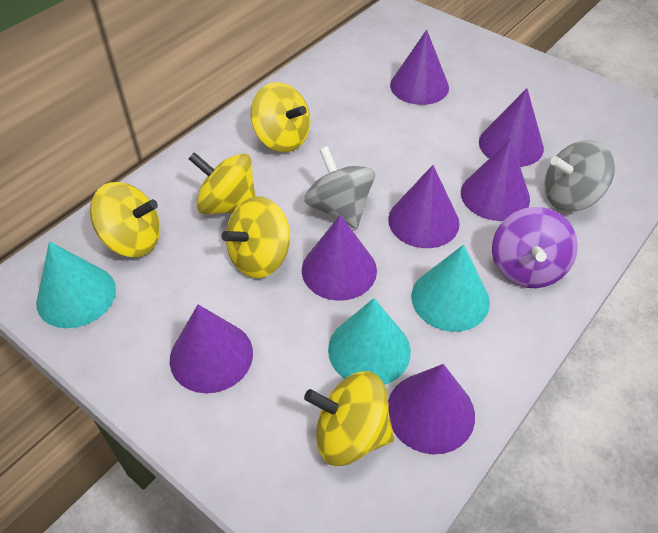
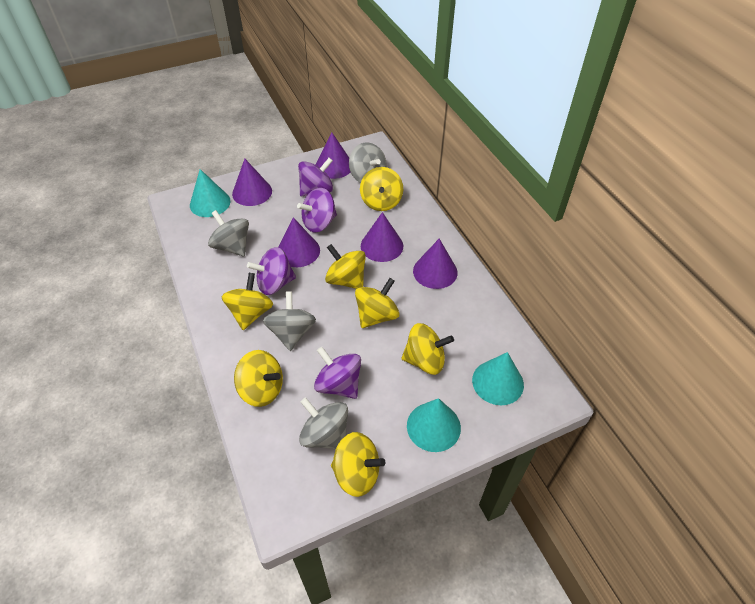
grey spinning top: [304,146,375,229] [544,140,615,212] = 2 -> [208,210,249,256] [263,291,316,351] [299,397,348,449] [349,143,387,183] = 4
purple cone: [170,304,253,393] [302,215,377,301] [388,165,460,248] [388,364,475,454] [390,30,449,105] [461,139,530,221] [479,88,544,167] = 7 -> [232,159,272,206] [279,217,320,267] [316,132,350,179] [361,212,403,262] [413,239,458,289] = 5
purple spinning top: [492,207,578,288] = 1 -> [247,247,296,295] [297,188,337,233] [298,158,333,196] [314,347,361,399] = 4
yellow spinning top: [90,182,160,257] [189,152,256,214] [221,196,290,278] [250,82,311,152] [304,372,394,466] = 5 -> [222,273,273,330] [234,350,283,407] [325,244,366,289] [331,432,385,497] [355,278,400,328] [360,167,403,211] [401,323,454,375] = 7

